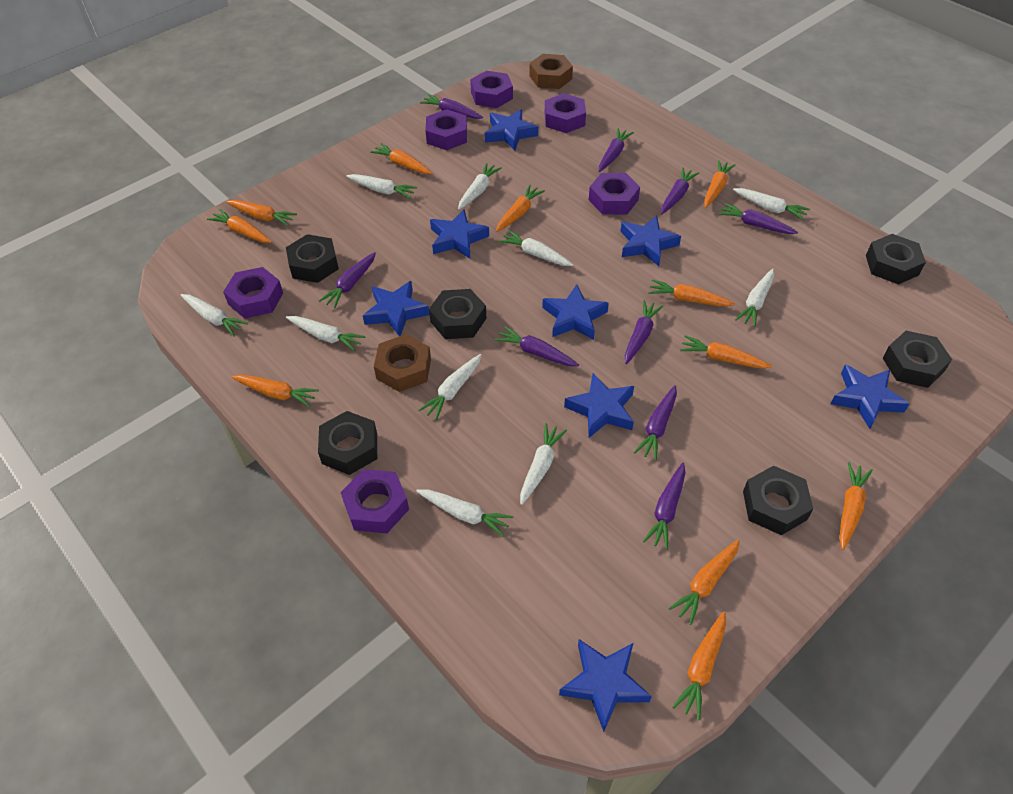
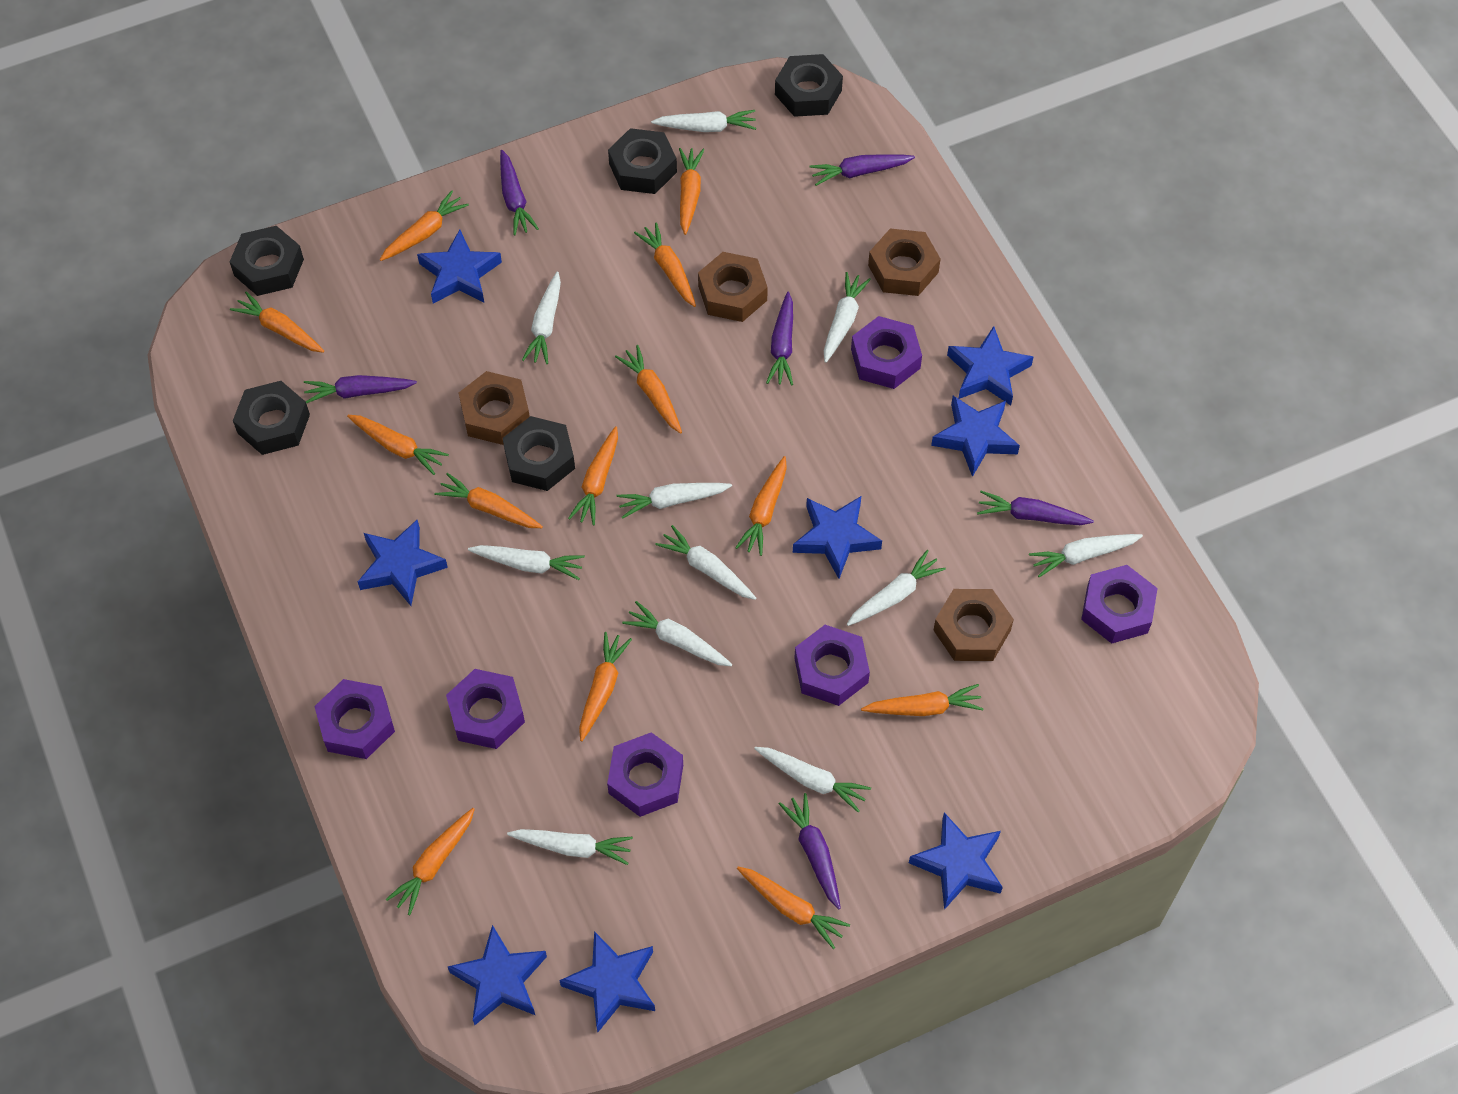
black nut: [286,234,339,283] [318,411,377,475] [429,289,487,339] [743,466,813,535] [866,234,926,284] [883,331,952,388] = 6 -> [230,226,304,296] [233,381,310,455] [503,416,575,491] [608,128,677,194] [775,54,843,117] = 5
brown nut: [374,334,431,392] [530,54,573,89] = 2 -> [459,371,530,445] [698,252,768,322] [868,229,941,296] [933,589,1014,661] = 4
orange carrot: [207,209,272,243] [226,200,297,226] [232,375,319,407] [370,143,433,174] [496,184,545,232] [648,279,735,306] [668,539,740,625] [672,611,726,720] [680,335,772,368] [704,160,736,208] [839,462,873,550] = 11 -> [230,291,324,353] [347,415,449,475] [380,190,469,261] [386,808,475,915] [434,473,543,528] [568,426,618,526] [579,632,632,741] [615,345,682,433] [634,222,696,307] [679,148,704,235] [735,456,787,556] [737,867,850,949] [861,684,984,716] = 13
purple carrot: [319,252,376,308] [420,94,483,119] [495,326,579,366] [599,128,634,172] [625,300,663,364] [634,385,677,461] [643,462,685,550] [661,167,699,214] [718,203,798,234] = 9 -> [304,375,417,404] [500,150,539,236] [766,292,793,385] [779,793,841,910] [809,154,915,186] [977,491,1094,525] = 6
white carrot: [181,294,248,337] [286,316,366,351] [346,174,417,199] [416,489,514,537] [419,354,482,420] [458,163,502,210] [499,230,573,266] [520,423,567,505] [733,188,810,220] [735,269,774,327] = 10 -> [468,545,585,580] [507,829,633,865] [522,272,561,364] [617,483,732,519] [622,601,732,666] [651,110,756,132] [655,525,756,600] [754,747,871,813] [824,272,871,363] [847,550,946,626] [1029,534,1143,577] = 11

